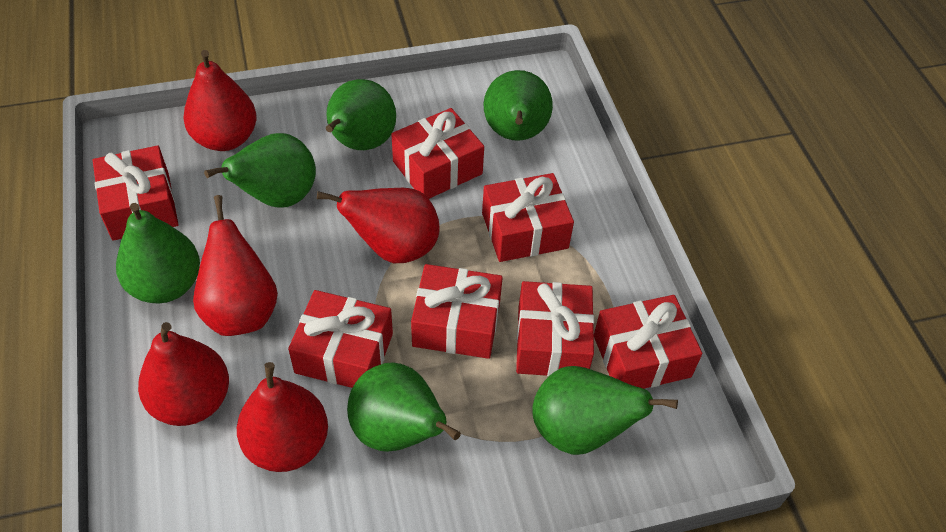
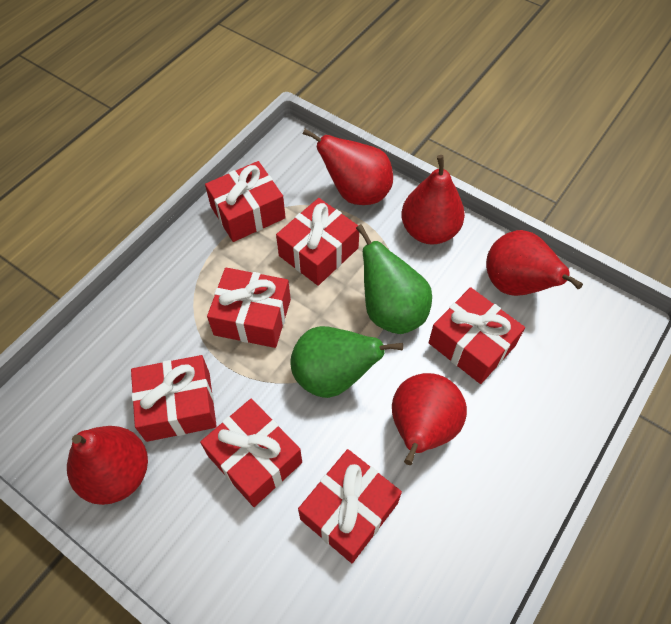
green pear: [116,203,200,303] [204,133,316,208] [326,79,396,150] [347,362,461,452] [484,70,553,141] [532,366,678,455] = 6 -> [291,326,403,398] [356,224,432,334] = 2

